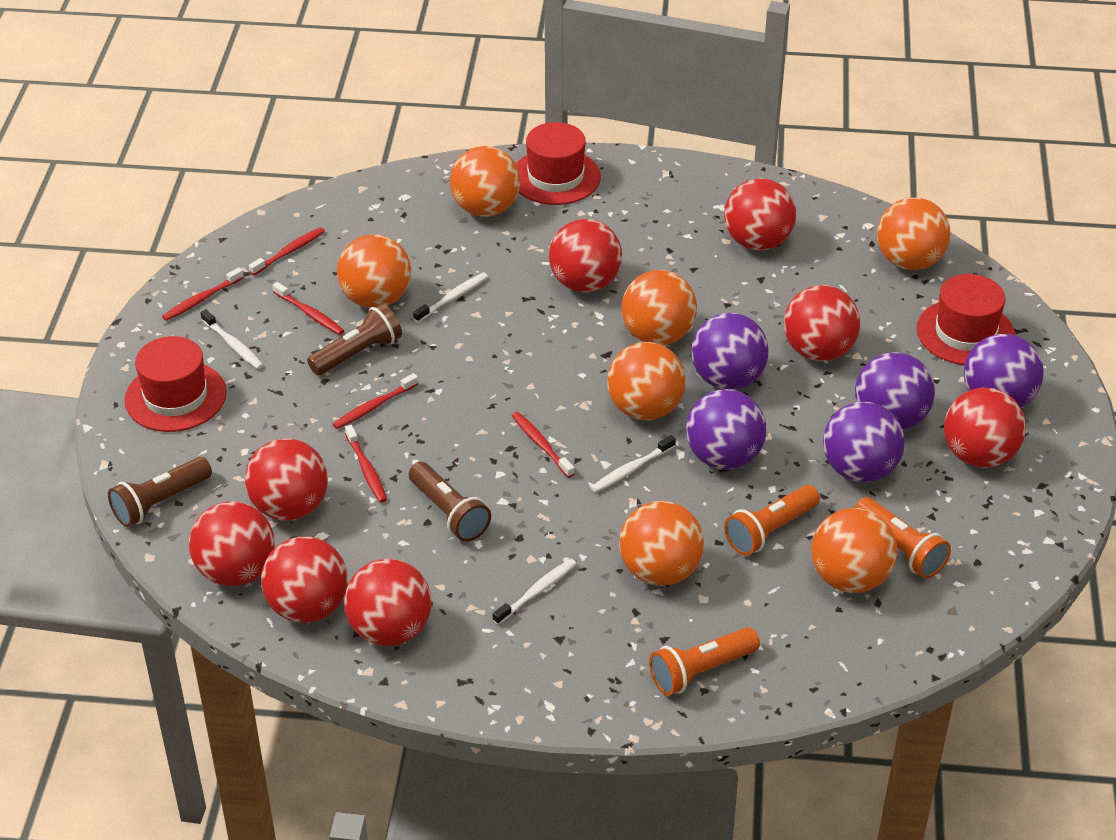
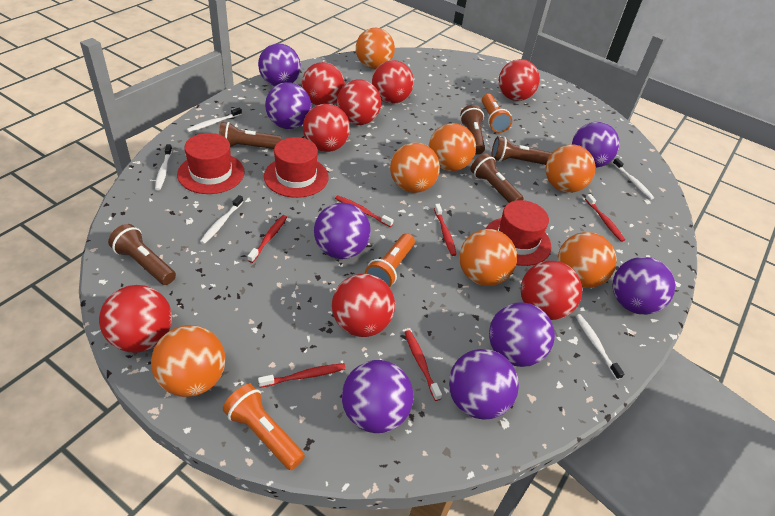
brown flashlight: [108,457,212,527] [307,303,402,375] [409,462,491,542] = 3 -> [108,224,176,285] [219,122,281,149] [460,105,485,154] [471,153,524,203] [491,136,552,165] = 5
purple ball: [686,389,767,469] [691,313,769,390] [823,402,905,482] [855,352,935,430] [964,334,1044,408] = 5 -> [258,43,301,86] [265,82,312,129] [314,203,371,259] [342,360,414,433] [449,349,519,420] [489,302,555,367] [572,122,620,168] [613,257,675,315] = 8
white toothbrush: [201,309,263,369] [413,273,488,322] [492,559,576,625] [591,435,676,493] = 4 -> [155,144,172,190] [187,108,242,132] [200,195,244,244] [575,314,624,380] [613,158,654,200] = 5

